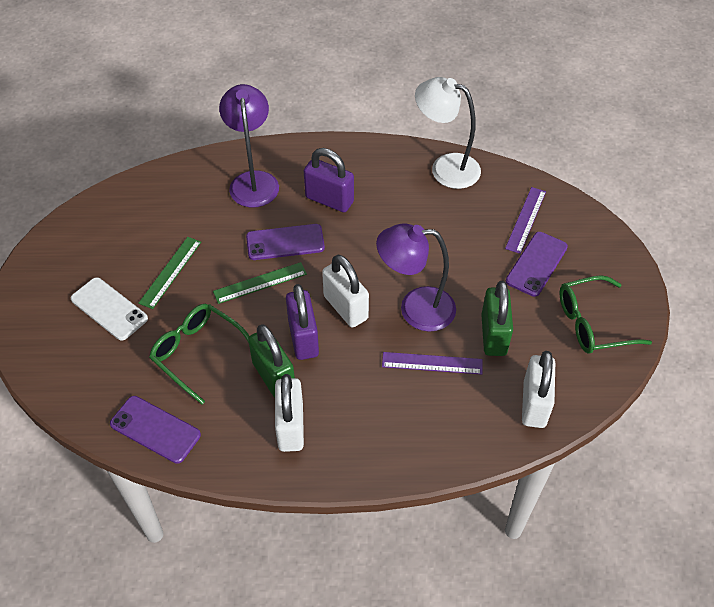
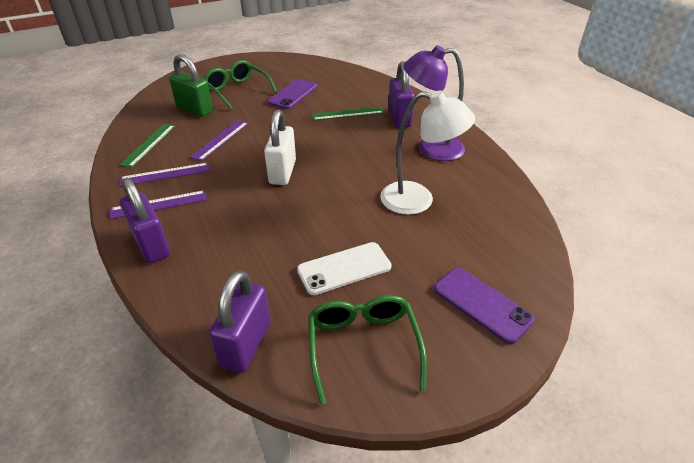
green padlock: [248,324,295,398] [481,281,513,356] = 2 -> [169,54,213,117] = 1
purple lamp: [219,84,279,207] [376,223,456,331] = 2 -> [403,45,465,161] = 1
purple padlock: [286,284,319,360] [304,148,354,212] = 2 -> [120,178,170,263] [209,270,271,373] [388,61,414,128] = 3
purple phone: [110,396,201,464] [246,224,325,260] [506,232,568,297] = 3 -> [268,79,317,109] [434,268,535,344] = 2
purple ruler: [382,352,483,375] [505,187,546,254] = 2 -> [110,190,207,219] [120,163,209,186] [190,120,249,161] = 3
white padlock: [275,374,304,452] [322,255,369,327] [522,351,555,428] = 3 -> [264,110,296,185] = 1

